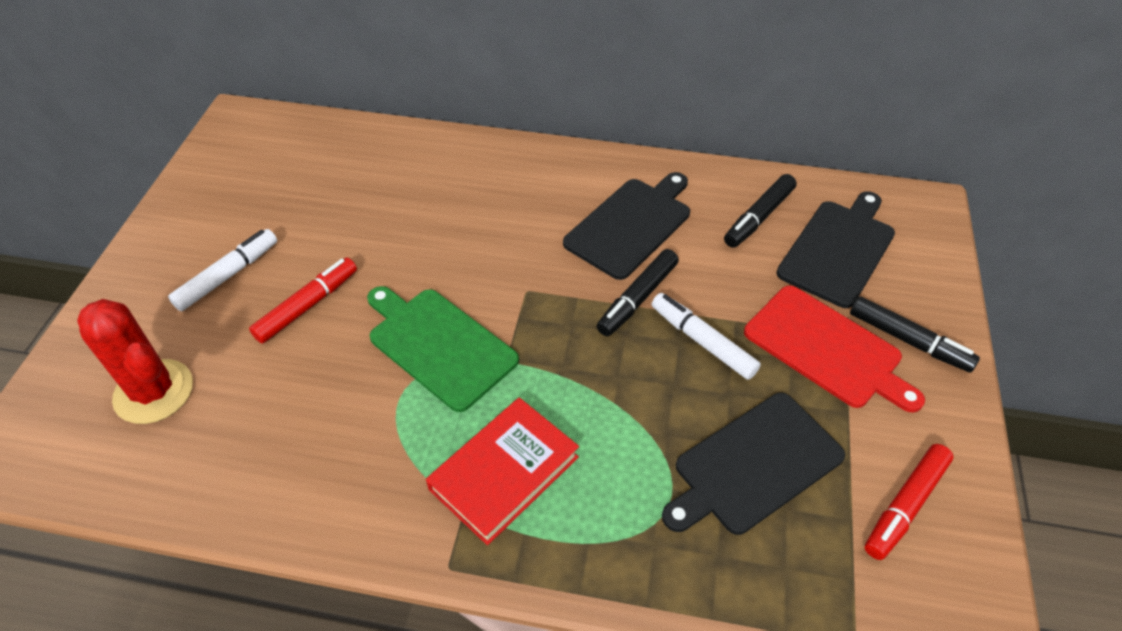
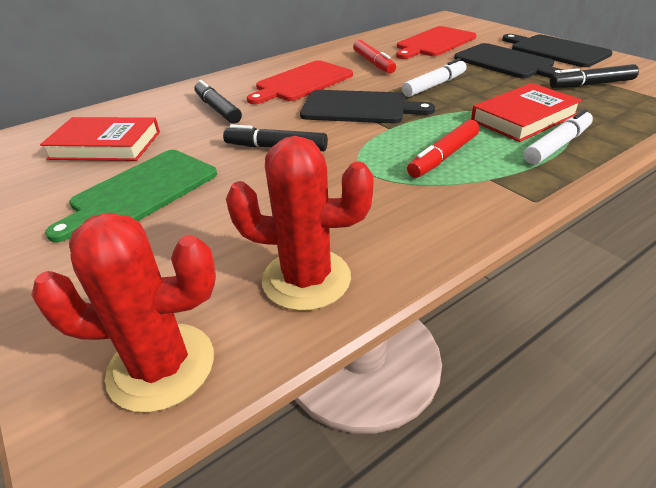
red book: [426,398,579,545] = 1 -> [40,117,160,161] [471,83,582,142] = 2
red cactus: [77,299,193,424] = 1 -> [31,213,216,412] [226,136,374,311] = 2
red cutting board: [744,286,925,413] = 1 -> [247,60,353,104] [396,26,476,59] = 2

